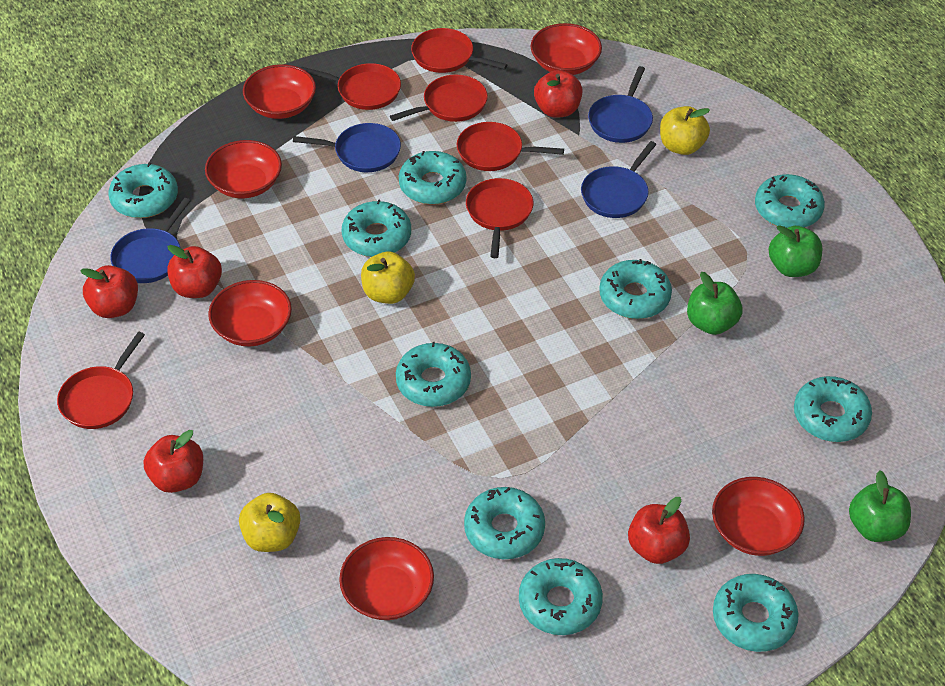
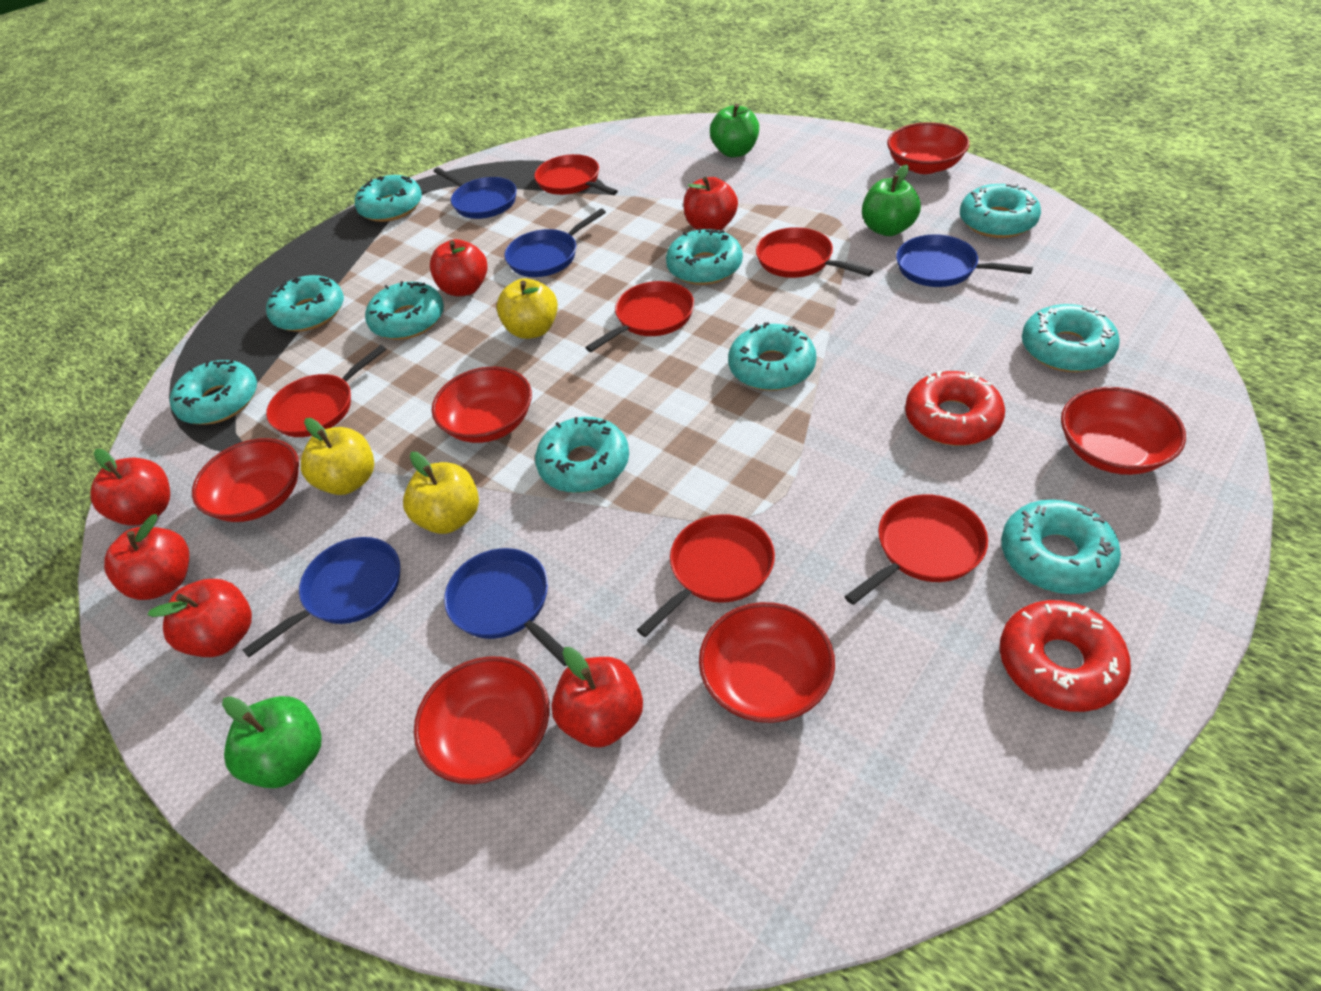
blue pan: [110,198,191,283] [293,123,401,172] [581,141,657,218] [588,66,653,143] = 4 -> [243,537,400,657] [433,167,517,219] [444,548,567,666] [505,208,606,277] [896,234,1033,287] = 5
red apple: [80,265,138,318] [143,430,203,493] [167,245,222,298] [534,70,583,118] [628,497,690,564] = 5 -> [90,449,170,526] [104,514,189,600] [147,579,252,657] [430,239,487,296] [552,647,643,748] [683,177,738,231] = 6
red donut: none = 0 -> [905,371,1005,446] [999,600,1131,712] = 2

